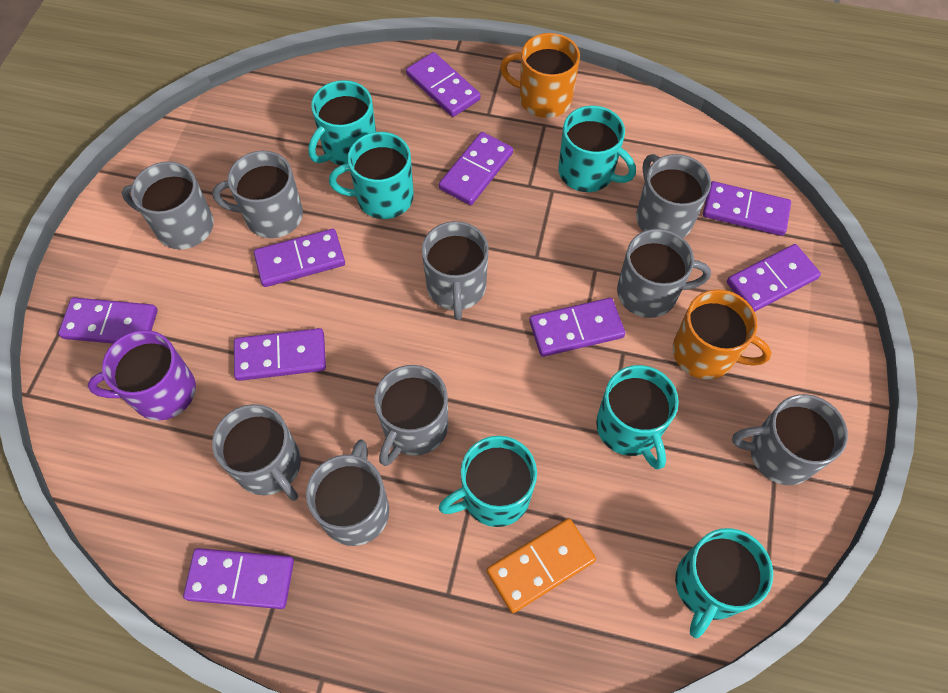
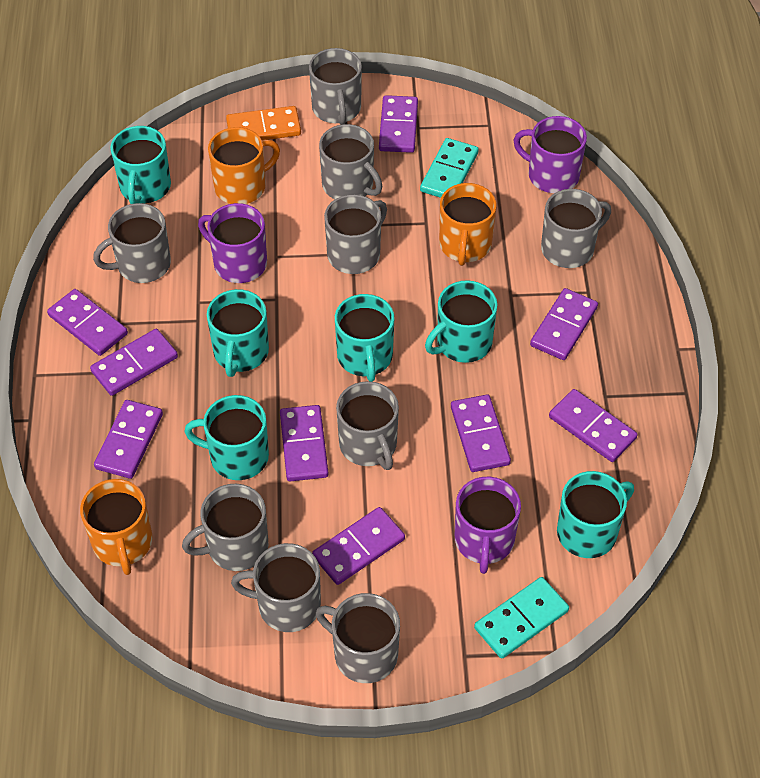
orange mug: [500,33,580,118] [673,289,772,379] = 2 -> [80,479,153,575] [208,127,280,204] [439,183,496,266] = 3
purple mug: [88,330,196,421] = 1 -> [198,203,267,283] [455,477,521,574] [514,116,587,193] = 3
turquoise domino: none = 0 -> [420,138,479,198] [474,577,569,659] = 2

